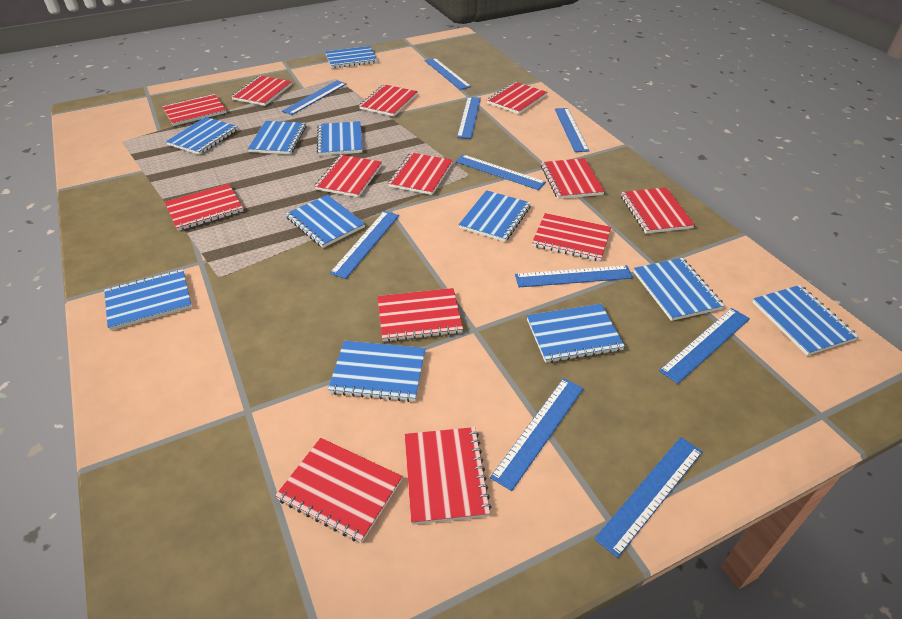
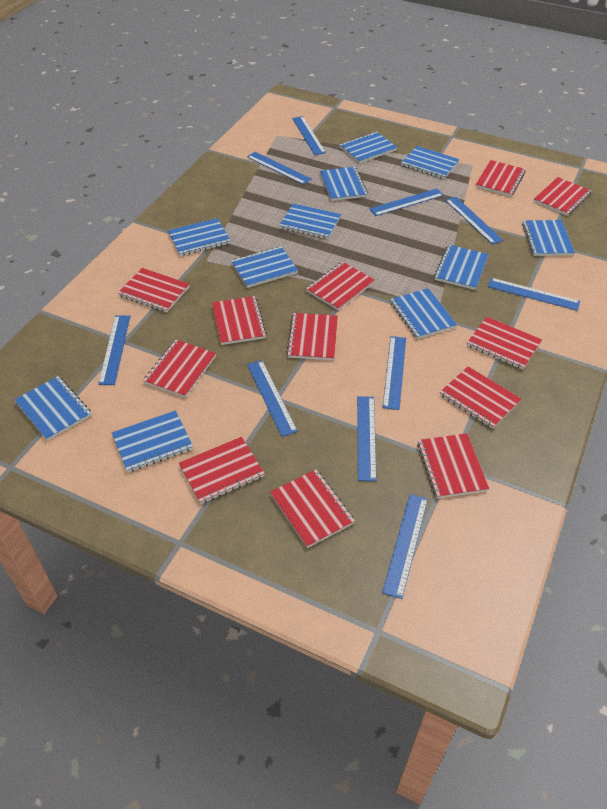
red notebook: [162,94,227,126] [165,184,243,231] [231,76,292,106] [275,438,403,543] [315,155,382,197] [359,84,418,116] [377,288,463,342] [388,152,453,195] [404,427,492,525] [487,82,547,114] [532,213,611,261] [541,158,605,199] [621,187,695,234] = 13 -> [118,268,190,312] [143,340,216,398] [179,437,265,504] [212,296,267,345] [270,469,355,548] [286,313,338,360] [306,262,375,311] [417,433,489,498] [440,366,521,429] [467,317,542,370] [476,160,526,196] [534,177,591,216] = 12

